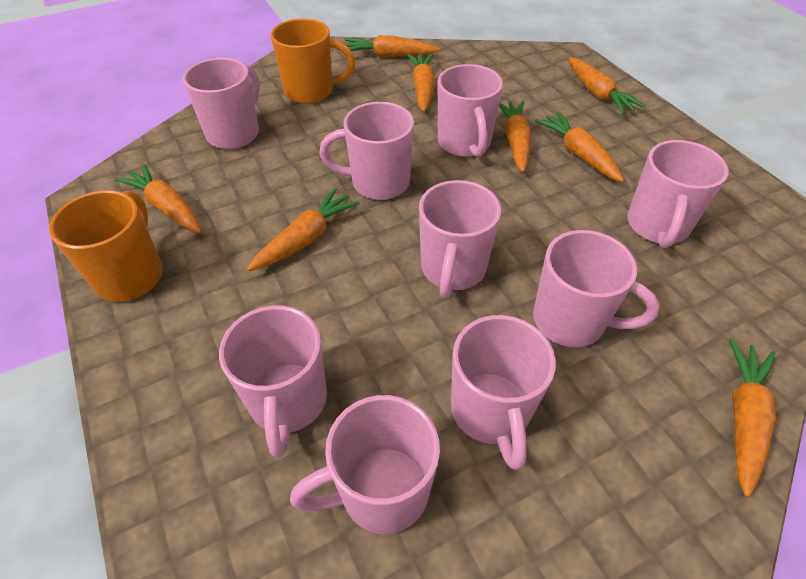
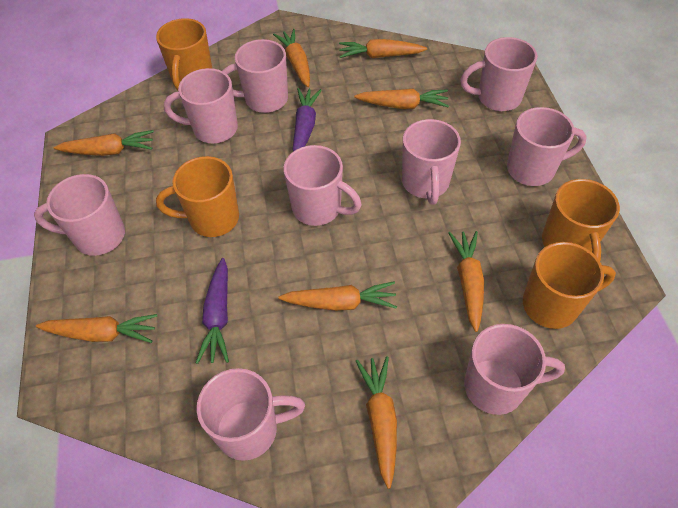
orange mug: [49,190,163,302] [271,18,355,104] = 2 -> [156,18,212,90] [156,156,239,237] [523,242,616,329] [542,179,620,261] = 4
purple carrot: none = 0 -> [196,258,229,364] [293,88,322,151] = 2

